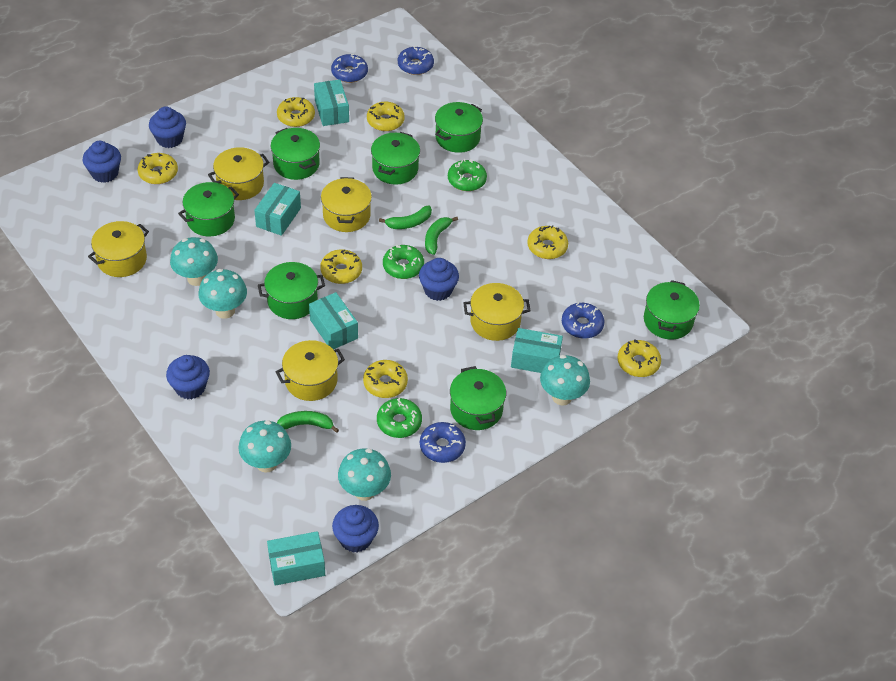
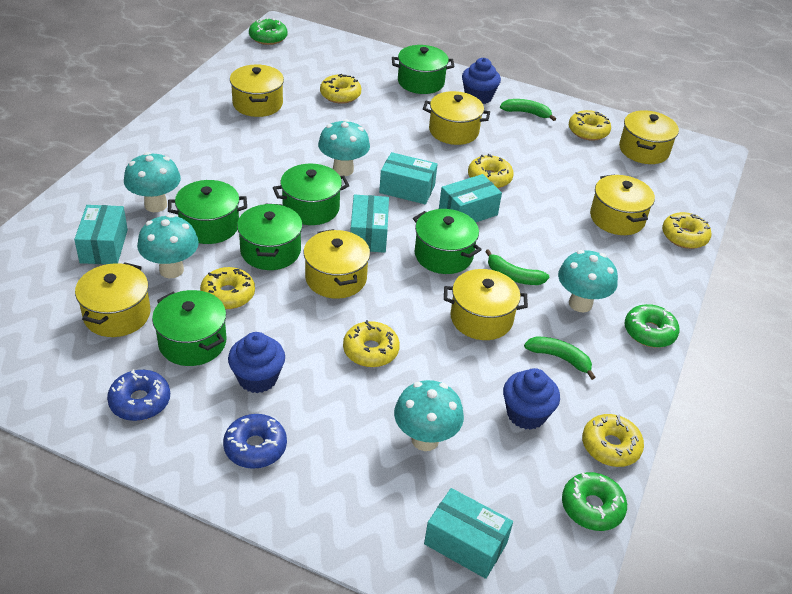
blue cupcake: [83,141,121,183] [149,106,186,148] [166,355,210,399] [332,505,379,553] [419,258,459,301] = 5 -> [228,332,285,393] [462,58,501,104] [503,368,560,430] = 3
blue donut: [331,54,368,83] [398,46,434,75] [420,422,466,463] [562,302,604,339] = 4 -> [107,369,170,421] [223,414,287,469] = 2
green pot: [178,182,239,237] [258,262,325,319] [271,128,320,180] [371,132,420,185] [435,102,483,153] [450,366,506,430] [644,280,700,339] = 7 -> [152,290,227,366] [168,180,247,244] [237,204,303,270] [273,164,350,225] [392,45,455,94] [413,209,482,274] = 6
yellow pot: [88,221,149,277] [208,147,269,200] [276,340,345,401] [321,177,372,232] [463,283,531,341] = 5 -> [75,262,151,337] [230,64,284,117] [303,229,370,299] [423,91,490,145] [444,269,528,340] [590,174,655,235] [619,110,679,164] = 7

